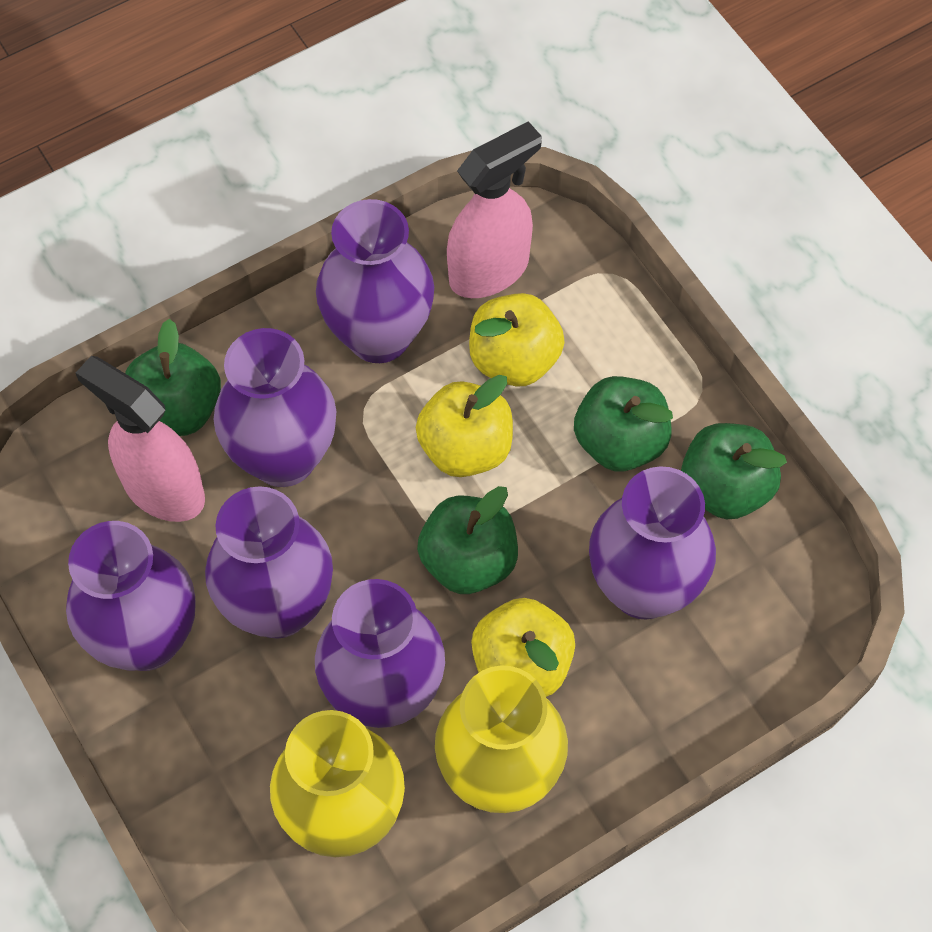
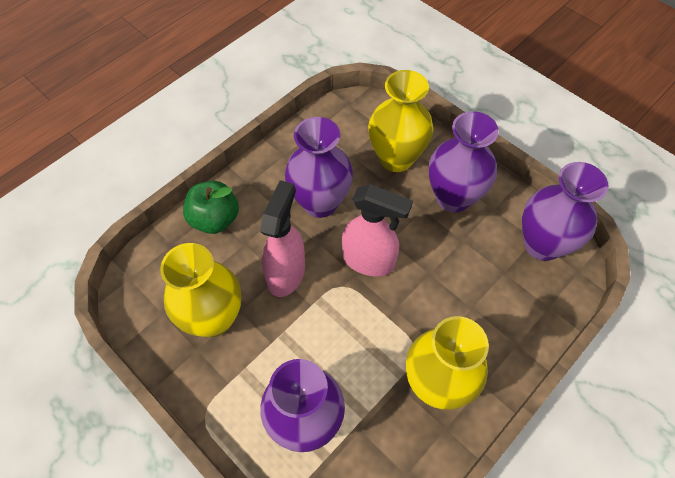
green apple: [125,319,221,436] [417,486,518,594] [574,376,673,472] [681,423,787,519] = 4 -> [183,181,239,234] = 1
purple vase: [66,521,196,671] [205,486,333,639] [213,328,336,487] [315,579,445,728] [316,199,434,363] [589,466,716,619] = 6 -> [260,359,345,452] [285,117,353,218] [429,111,499,213] [522,162,608,261] = 4
yellow apple: [416,375,513,477] [469,293,565,386] [471,598,575,697] = 3 -> none = 0
yellow vase: [270,710,405,857] [435,665,568,813] = 2 -> [160,243,241,337] [368,70,433,172] [406,316,489,410] = 3

